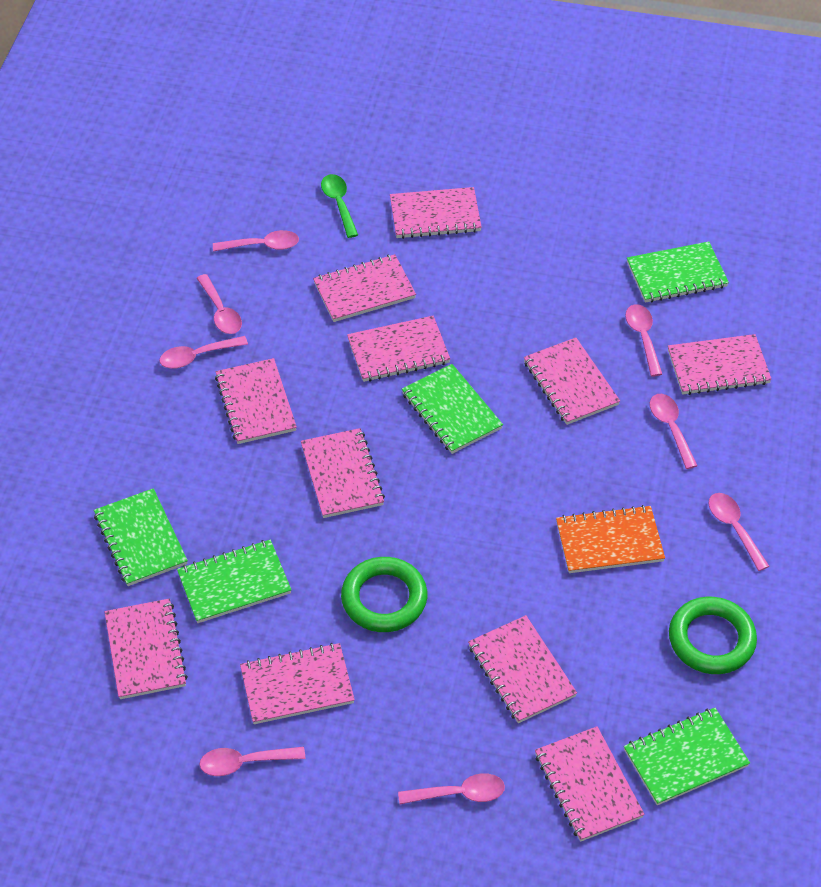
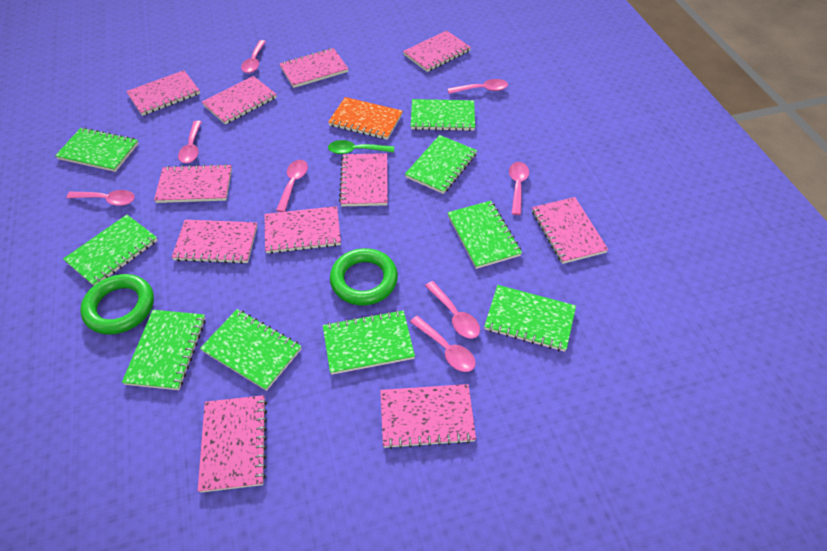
green notebook: [94,488,188,586] [177,540,292,623] [402,364,503,454] [624,708,750,805] [627,242,729,303] = 5 -> [55,128,139,172] [63,215,158,286] [122,310,206,390] [200,309,302,391] [323,310,415,375] [405,135,477,194] [411,99,475,131] [448,201,522,269] [484,285,576,352] = 9

